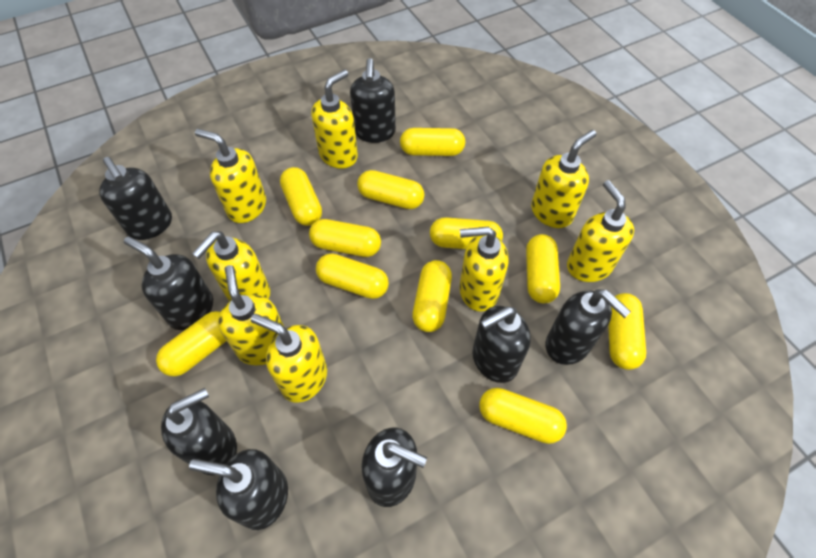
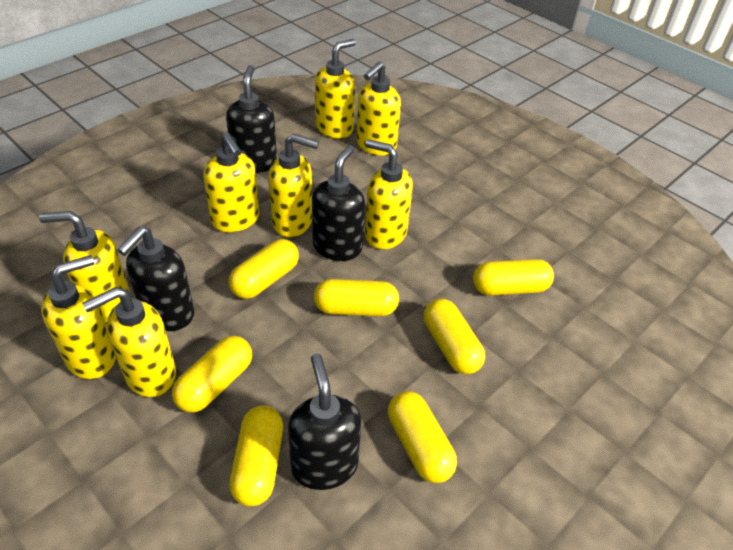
black soap dispenser: [99,157,172,240] [124,237,213,330] [161,388,237,475] [189,449,288,530] [350,58,396,143] [362,428,427,507] [472,306,531,383] [546,289,631,365] = 8 -> [117,227,194,331] [226,65,277,173] [288,354,361,490] [312,145,365,261] = 4
yellow capsule: [156,311,226,376] [280,167,322,226] [309,219,381,257] [316,253,389,299] [357,170,424,209] [400,128,465,156] [412,260,452,332] [430,217,503,249] [479,388,567,444] [526,234,560,303] [608,293,646,370] = 11 -> [172,336,252,412] [229,239,299,299] [230,405,283,506] [314,279,399,316] [388,391,457,483] [424,299,485,374] [473,259,554,296] = 7

